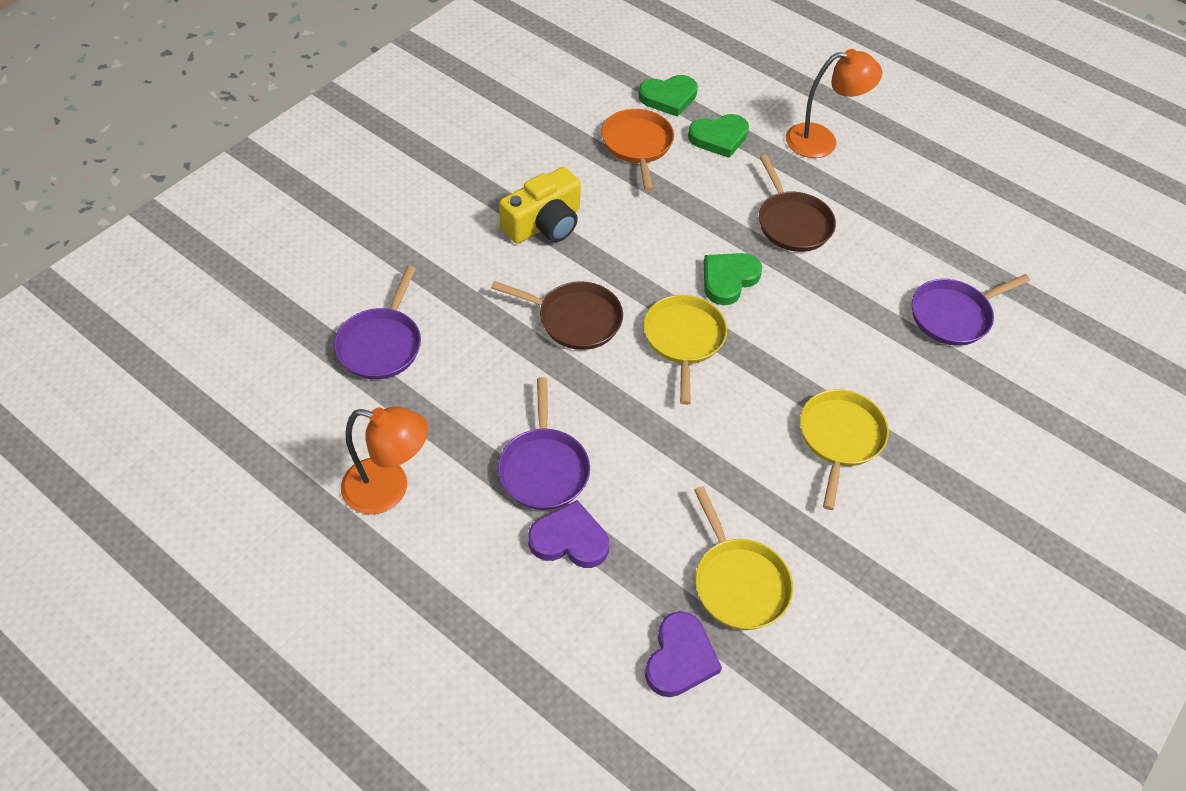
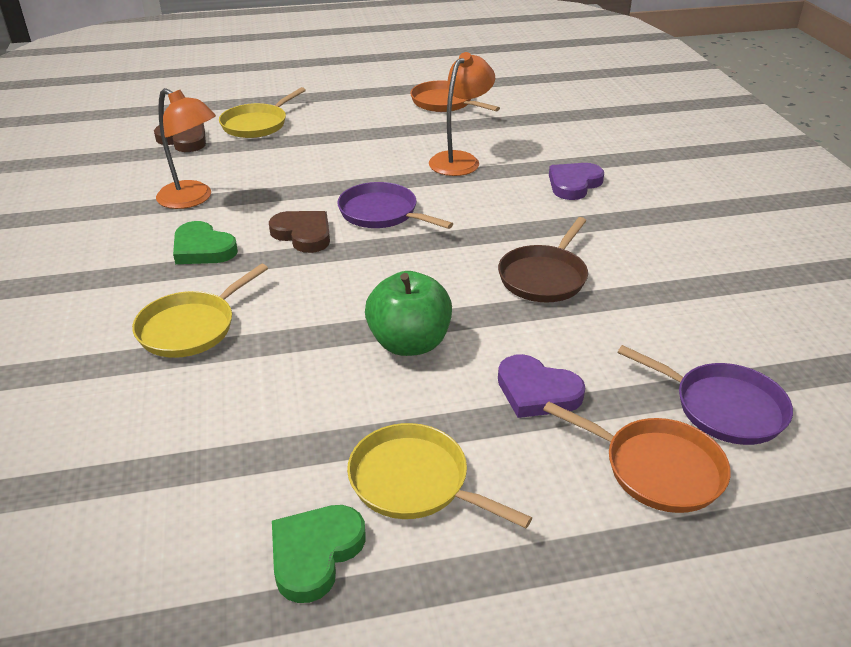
brown heart: none = 0 -> [154,123,206,152] [269,211,330,253] = 2
brown pan: [491,281,623,350] [759,155,836,252] = 2 -> [498,217,588,302] = 1
green apple: none = 0 -> [365,271,452,356] = 1
green heart: [638,75,698,117] [688,114,749,158] [704,253,762,305] = 3 -> [173,221,238,264] [272,505,366,603] = 2
orange pan: [601,109,674,191] = 1 -> [410,80,500,112] [543,401,731,513] = 2
purple pan: [334,266,421,380] [498,377,590,510] [912,274,1030,346] = 3 -> [337,182,453,229] [618,345,793,445] = 2
yellow camera: [499,167,581,244] = 1 -> none = 0

